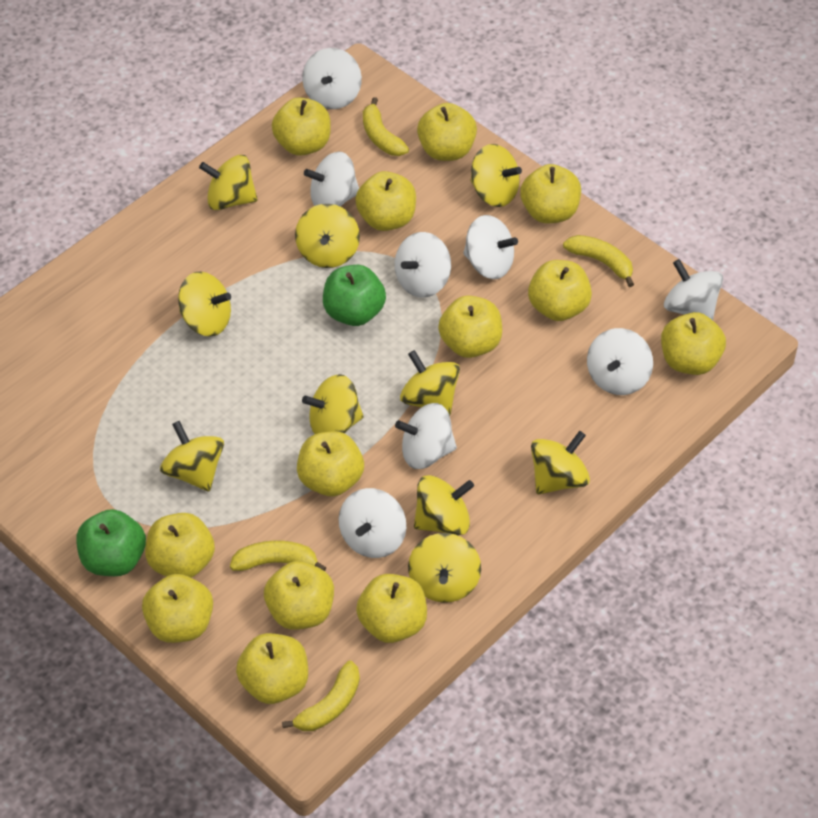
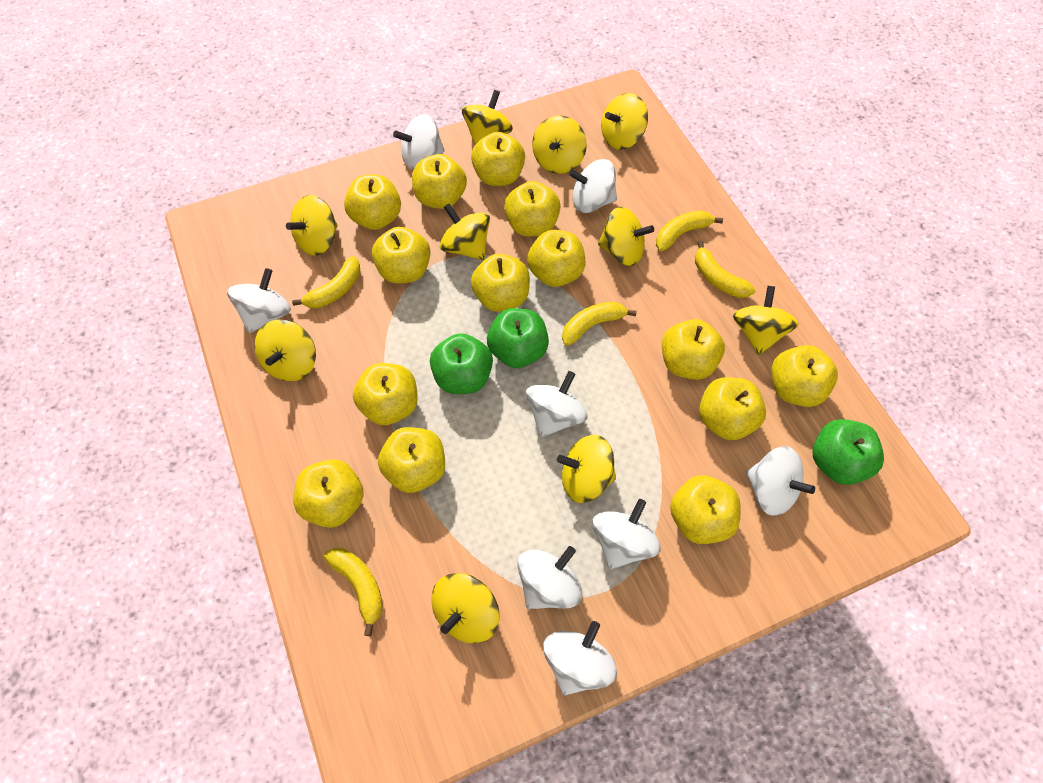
green apple: [76,509,146,576] [323,265,386,326] = 2 -> [430,333,493,394] [487,308,549,368] [812,419,884,485] = 3
yellow apple: [142,574,213,643] [145,513,215,578] [236,633,308,704] [264,561,334,630] [272,97,331,156] [297,431,364,496] [355,171,416,231] [356,574,427,643] [417,103,477,161] [438,296,502,358] [520,164,581,223] [528,260,592,321] [661,312,726,375] = 13 -> [293,459,364,528] [344,174,401,230] [353,363,418,425] [372,227,431,284] [378,427,445,493] [412,154,467,209] [471,132,525,186] [471,254,530,312] [504,181,561,237] [527,230,585,287] [662,319,725,380] [670,475,741,544] [699,377,766,440] [771,345,838,407] = 14
yellow banana: [230,540,327,571] [282,660,360,731] [363,97,409,156] [563,235,634,287] = 4 -> [292,256,360,309] [324,548,383,636] [562,302,637,346] [656,210,723,251] [695,240,756,298] = 5

